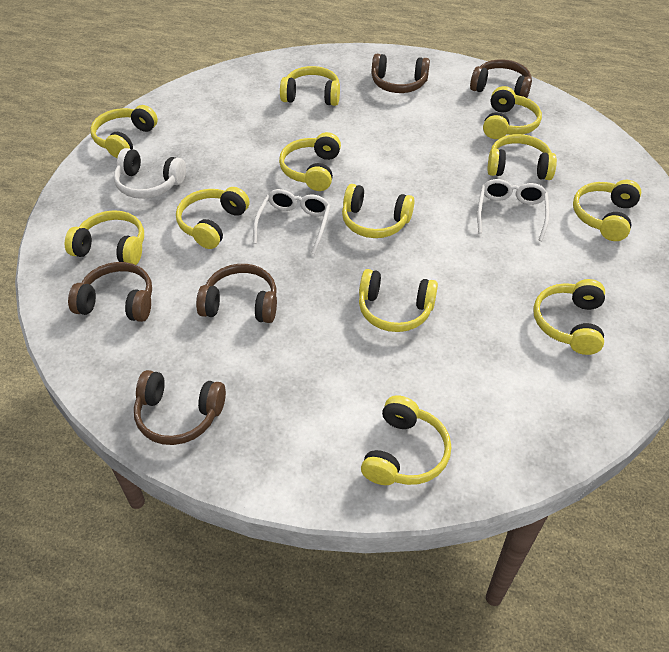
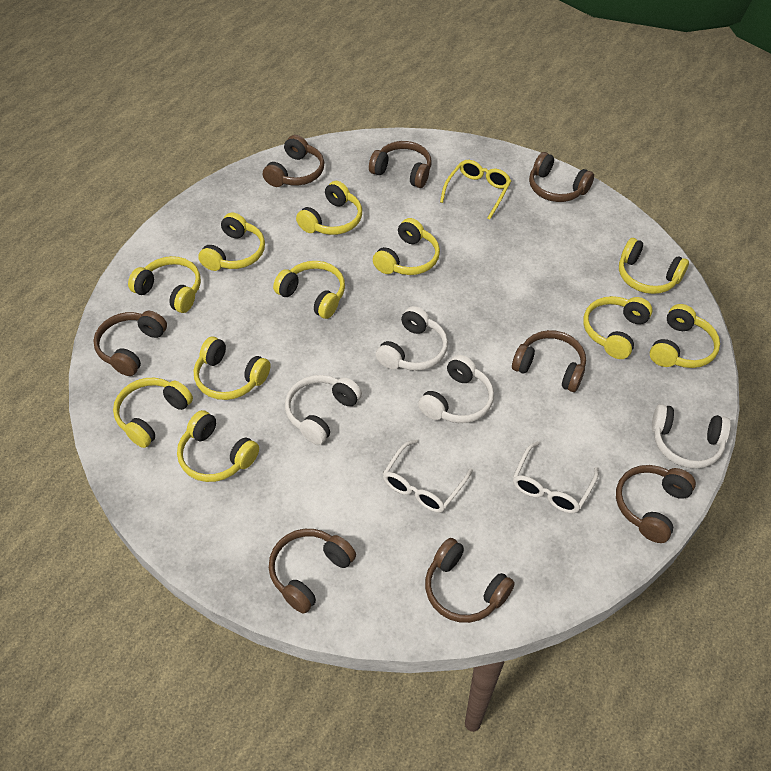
brown headphones: [68,262,152,322] [134,370,226,445] [196,264,277,323] [372,54,430,93] [470,59,532,98] = 5 -> [93,311,167,376] [263,135,325,187] [269,529,356,614] [369,141,431,188] [425,538,515,623] [512,330,586,392] [529,152,594,202] [616,465,696,543] = 8
white headphones: [114,148,186,199] = 1 -> [285,375,362,445] [376,306,448,371] [418,355,494,423] [652,404,731,469] = 4
yellow glasses: none = 0 -> [440,160,511,220] = 1
yellow headphones: [65,210,144,265] [90,105,158,158] [176,187,250,249] [279,132,341,191] [280,66,340,106] [342,184,415,238] [359,269,438,332] [361,395,451,485] [483,86,542,139] [487,134,557,180] [533,279,605,355] [573,180,641,241] = 12 -> [113,378,193,448] [128,256,201,313] [177,410,259,482] [194,337,270,400] [198,213,265,271] [273,261,345,319] [296,181,362,235] [373,218,440,275] [583,296,653,359] [619,238,689,294] [650,304,720,368] = 11

